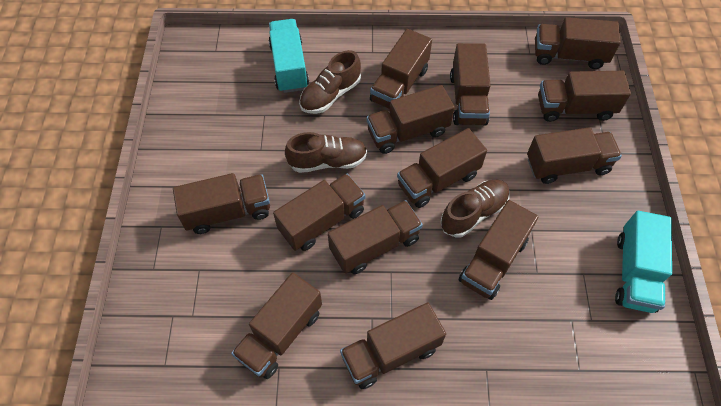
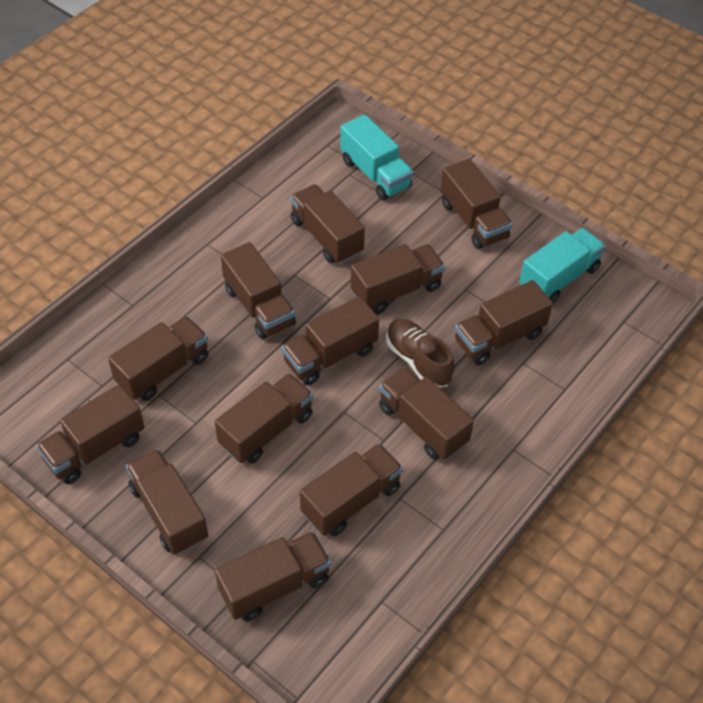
brown shoe: [285,132,367,173] [299,50,361,114] [440,179,510,238] = 3 -> [386,319,454,388] = 1

